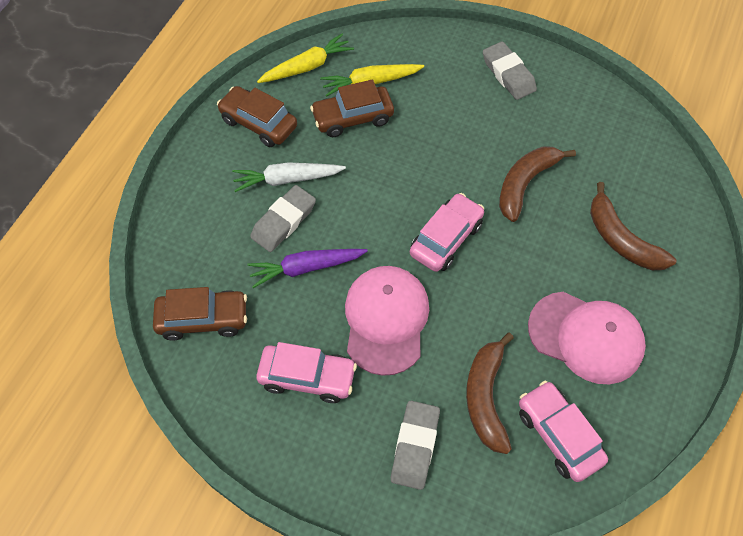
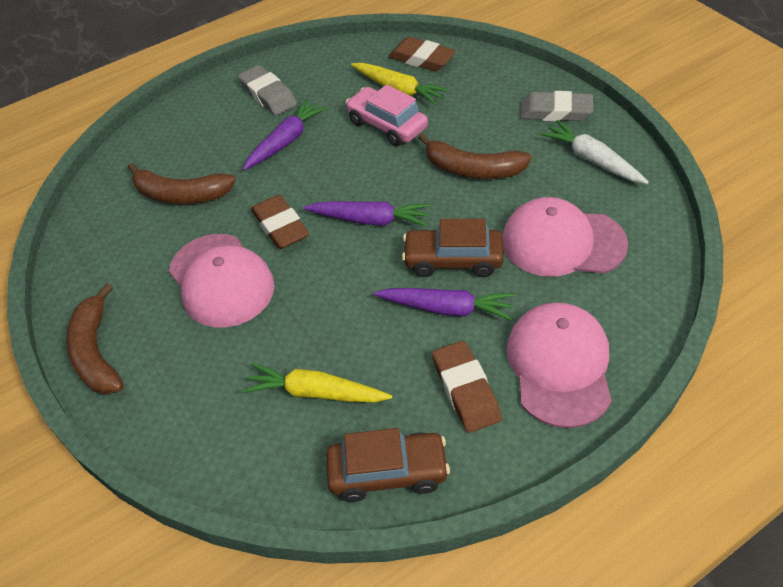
brown car: [153,287,247,340] [217,86,297,147] [310,79,394,137] = 3 -> [326,428,450,502] [402,219,504,277] = 2
brown eraser: none = 0 -> [251,195,309,249] [389,37,456,71] [432,341,502,433] = 3
grey eraser: [250,185,316,252] [391,401,440,490] [483,41,537,100] = 3 -> [238,65,297,115] [520,91,593,121] = 2
pink cap: [345,266,429,376] [528,292,646,384] = 2 -> [169,234,275,327] [502,197,628,277] [507,302,612,428] = 3
pink car: [256,342,357,403] [410,193,484,272] [519,381,608,482] = 3 -> [345,85,428,146] = 1
purple carrot: [247,249,368,288] = 1 -> [243,99,327,170] [304,201,430,226] [374,288,514,320] = 3

